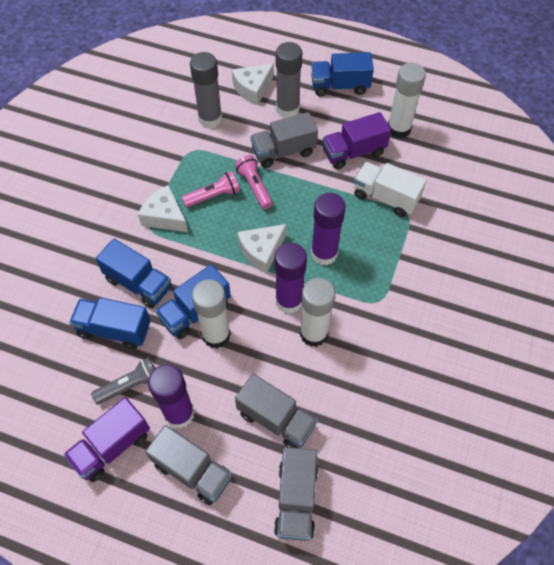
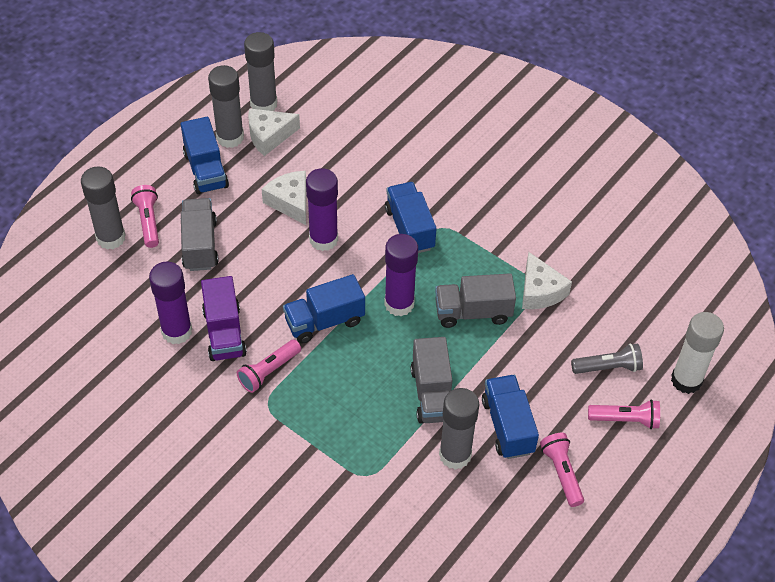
grey glue stick: [190,52,222,128] [276,42,302,118] = 2 -> [81,166,126,250] [208,65,244,148] [244,32,277,111] [439,388,479,470] = 4
grey truck: [145,425,232,505] [235,374,318,448] [250,112,318,168] [274,447,318,541] = 4 -> [181,198,219,271] [411,337,453,424] [435,273,516,328] = 3
pink flashlight: [182,171,240,207] [235,155,273,209] = 2 -> [131,185,159,248] [237,340,301,393] [540,433,584,507] [588,400,660,429] = 4
purple truck: [63,397,150,482] [323,112,391,169] = 2 -> [201,276,247,361] = 1
white glue stick: [192,279,231,348] [300,278,336,347] [388,63,426,139] = 3 -> [671,312,724,394] = 1
white truck: [354,162,426,217] = 1 -> none = 0

